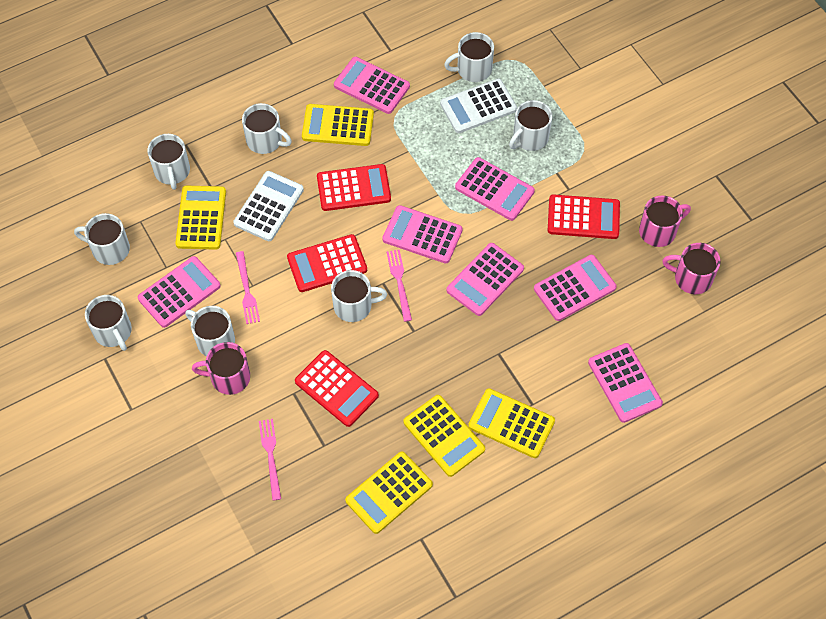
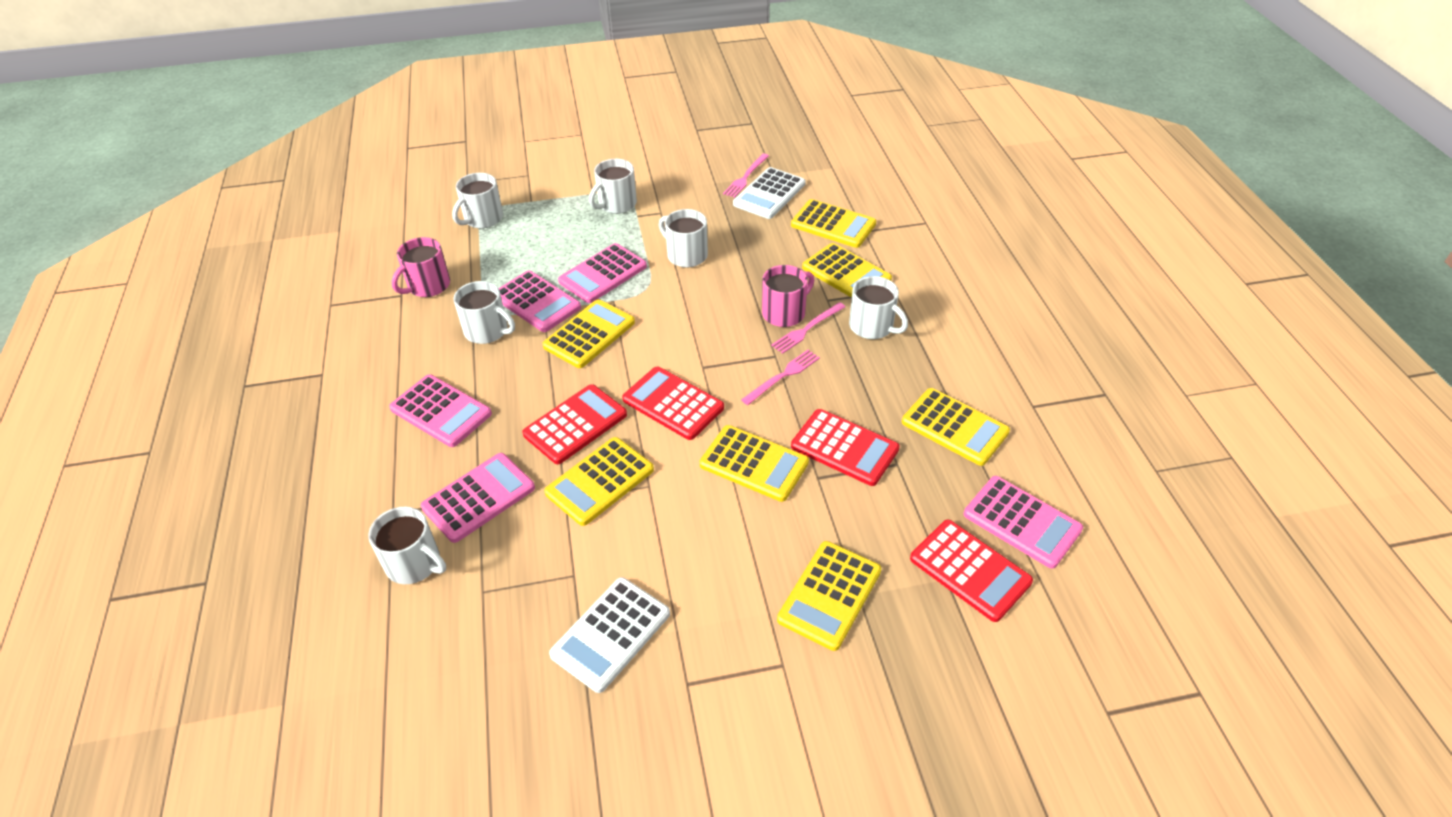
pink calculator: [138,256,221,328] [334,57,410,114] [382,205,463,263] [446,243,524,316] [455,157,535,221] [534,255,617,321] [588,343,663,423] = 7 -> [389,374,492,447] [421,453,535,543] [498,270,581,332] [558,243,647,303] [964,476,1083,569] = 5
pink mug: [192,342,250,395] [639,196,691,247] [662,243,721,294] = 3 -> [392,237,450,297] [762,265,814,327] = 2
white mug: [74,213,130,265] [85,295,132,351] [147,134,190,190] [185,306,235,356] [242,103,292,154] [331,270,387,322] [444,32,494,82] [509,100,552,151] = 8 -> [368,507,446,584] [452,173,503,228] [454,281,515,344] [589,159,637,214] [659,209,708,268] [849,276,908,339] = 6
yellow calculator: [175,186,226,250] [302,104,374,146] [345,452,433,534] [403,395,485,477] [468,388,555,458] = 5 -> [542,299,635,368] [544,437,654,526] [700,425,809,502] [777,541,881,651] [791,199,876,248] [802,243,892,298] [902,388,1010,466] = 7

